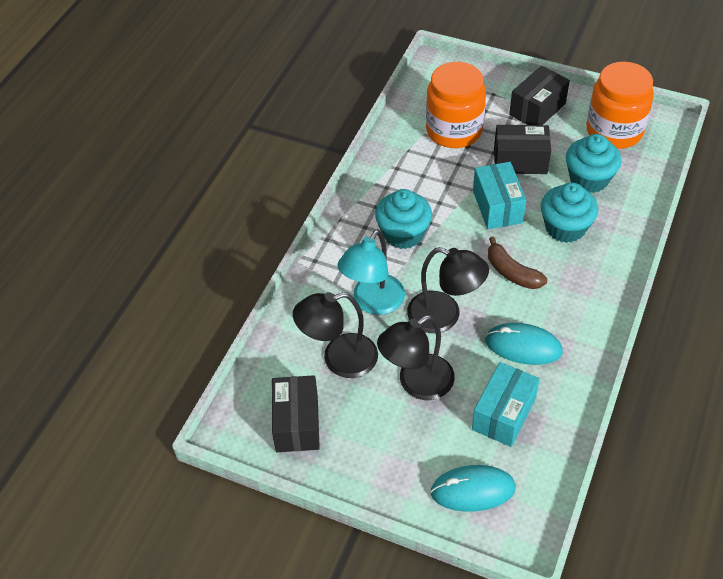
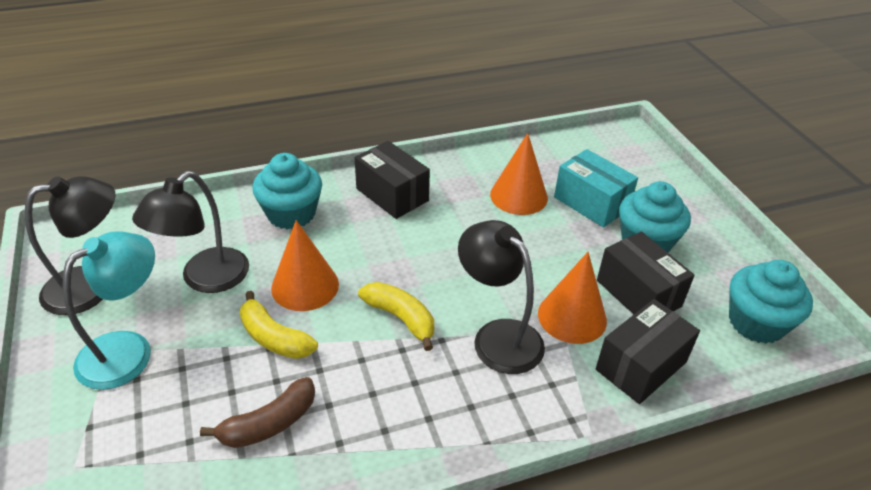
orange cone: none = 0 -> [271,220,339,311] [490,133,548,215] [538,252,607,344] = 3
orange jar: [426,62,486,148] [586,62,654,149] = 2 -> none = 0
turquoise box: [472,362,540,447] [473,162,526,229] = 2 -> [554,149,638,228] = 1
turquoise mouse: [430,465,516,512] [485,323,563,365] = 2 -> none = 0
yellow banana: none = 0 -> [240,291,318,359] [358,282,434,351] = 2

